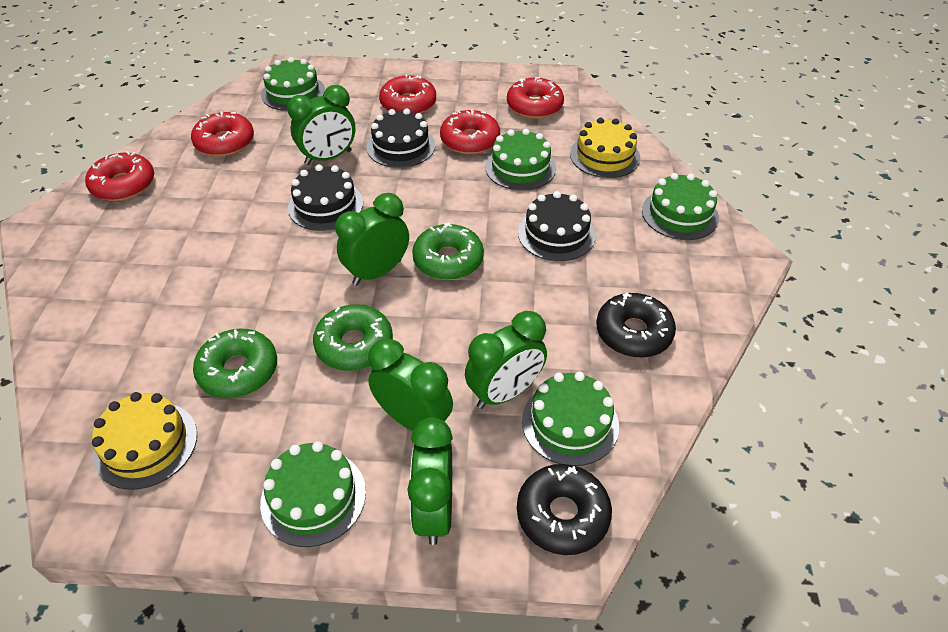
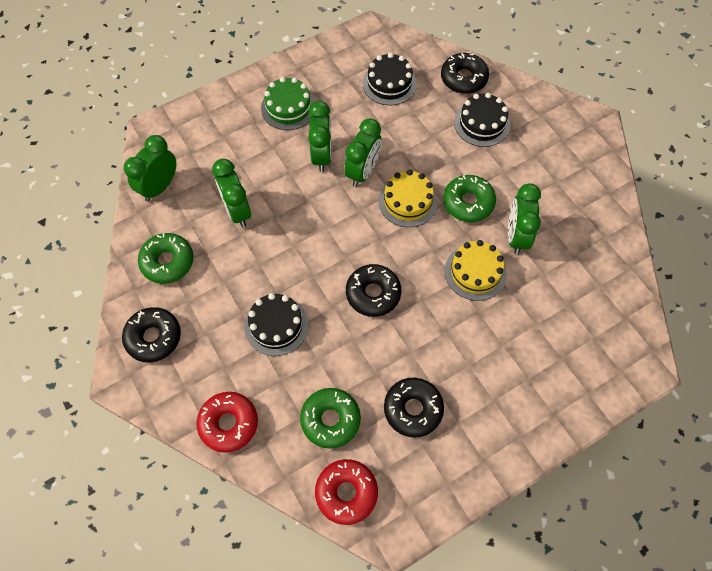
black donut: [517,464,612,555] [596,292,676,358] = 2 -> [122,307,181,363] [346,264,401,317] [384,378,444,438] [441,53,489,94] = 4
green cake: [260,441,366,547] [261,57,325,111] [485,129,556,190] [522,372,619,466] [642,173,719,240] = 5 -> [261,77,315,130] = 1
red donut: [85,151,154,201] [191,111,254,156] [379,74,436,114] [440,109,500,154] [507,77,564,119] = 5 -> [197,392,258,453] [315,459,378,525] = 2

